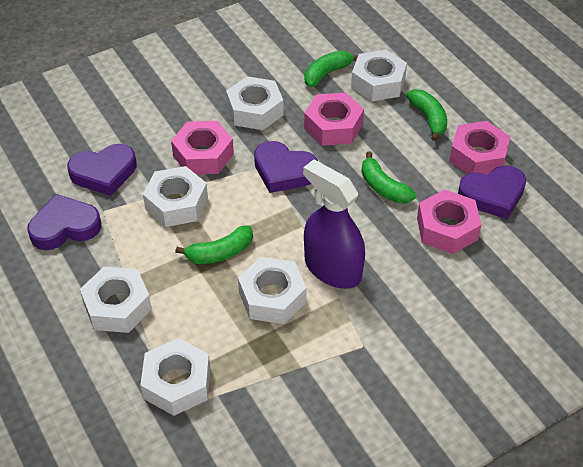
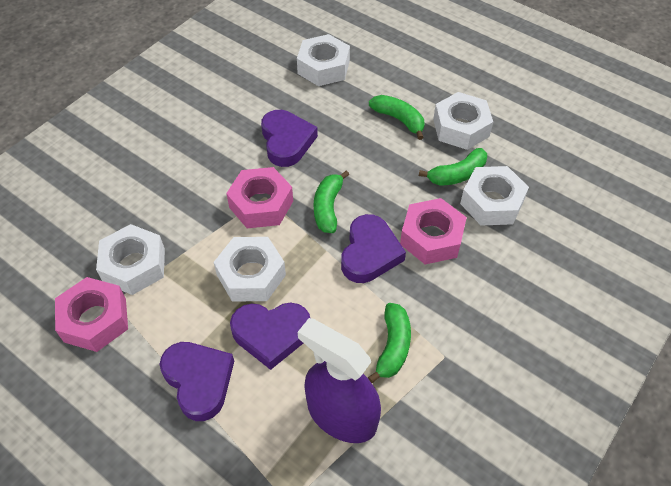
pink nut: [171,121,234,175] [304,92,364,146] [417,189,482,254] [449,121,511,175] = 4 -> [55,277,128,352] [226,167,293,228] [400,198,467,264] = 3
white nut: [80,267,152,333] [140,338,210,416] [143,166,208,227] [226,76,283,130] [238,257,307,324] [351,50,407,101] = 6 -> [96,224,165,295] [214,237,286,301] [297,34,350,86] [433,92,493,150] [460,166,529,226] = 5

